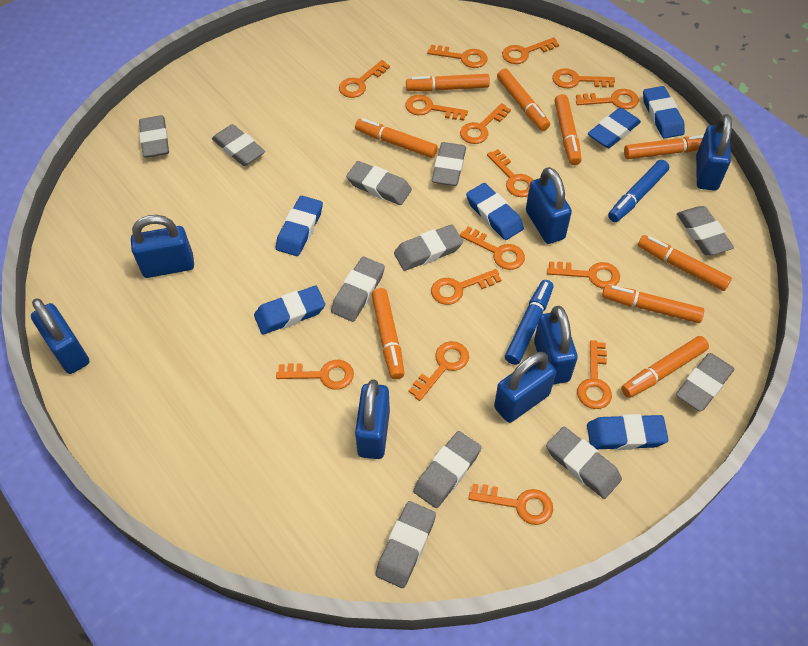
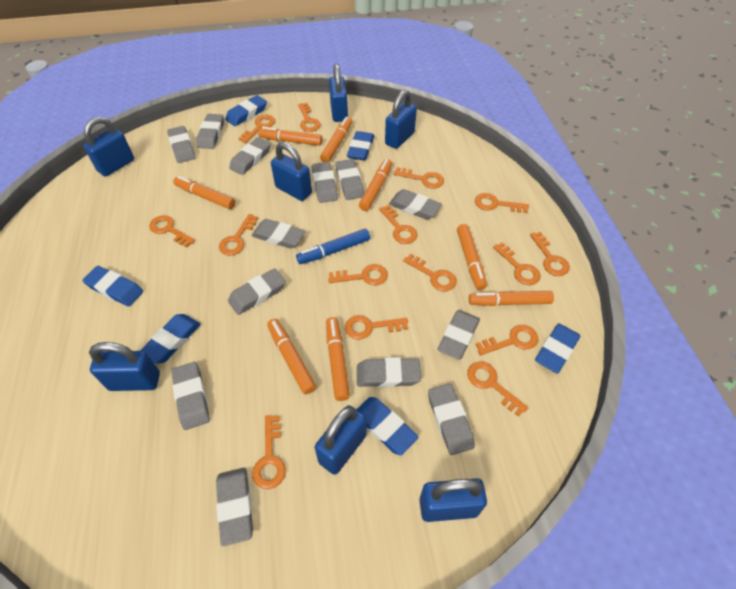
blue marker: [505,280,554,365] [608,160,669,222] = 2 -> [296,229,370,264] = 1
grey eraser: [139,115,169,158] [212,124,265,166] [331,257,385,322] [346,161,412,205] [375,501,436,588] [394,224,463,271] [413,431,482,508] [432,142,466,186] [546,426,622,499] [676,353,734,412] [677,206,734,255] = 11 -> [167,126,196,163] [171,362,210,430] [197,114,224,149] [216,468,253,546] [228,268,286,315] [229,137,271,175] [252,219,305,249] [312,162,338,203] [335,159,364,200] [357,357,421,388] [389,189,442,219] [428,384,475,455] [437,310,480,360] = 13
orange marker: [355,118,438,158] [372,288,404,379] [406,74,490,92] [497,68,550,131] [554,94,582,165] [602,285,704,323] [621,336,709,398] [624,135,704,159] [638,235,732,291] = 9 -> [173,176,235,209] [258,127,323,146] [267,319,316,394] [320,117,352,162] [326,317,350,401] [359,159,392,211] [457,224,487,290] [469,291,554,306] = 8

